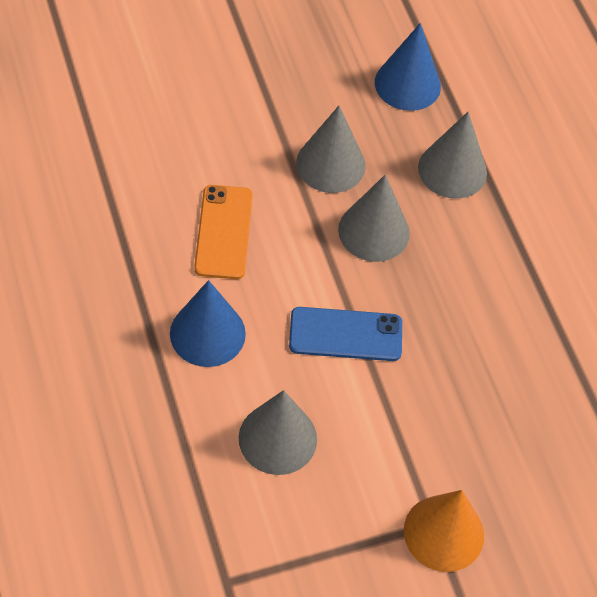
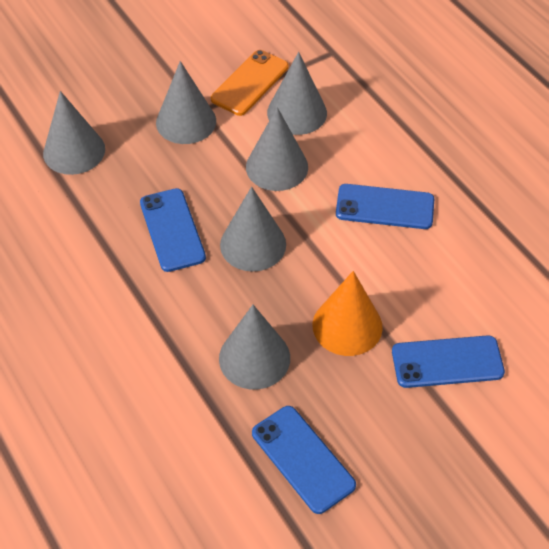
blue cone: [170,280,246,367] [375,23,441,111] = 2 -> none = 0
blue phone: [289,307,402,361] = 1 -> [140,188,206,272] [252,406,356,514] [336,184,434,229] [392,335,505,388] = 4
grey cone: [239,390,317,475] [296,106,366,193] [338,175,410,262] [418,112,487,199] = 4 -> [43,91,105,175] [156,61,216,144] [219,305,290,390] [220,187,286,272] [246,107,308,191] [267,52,327,135] = 6

